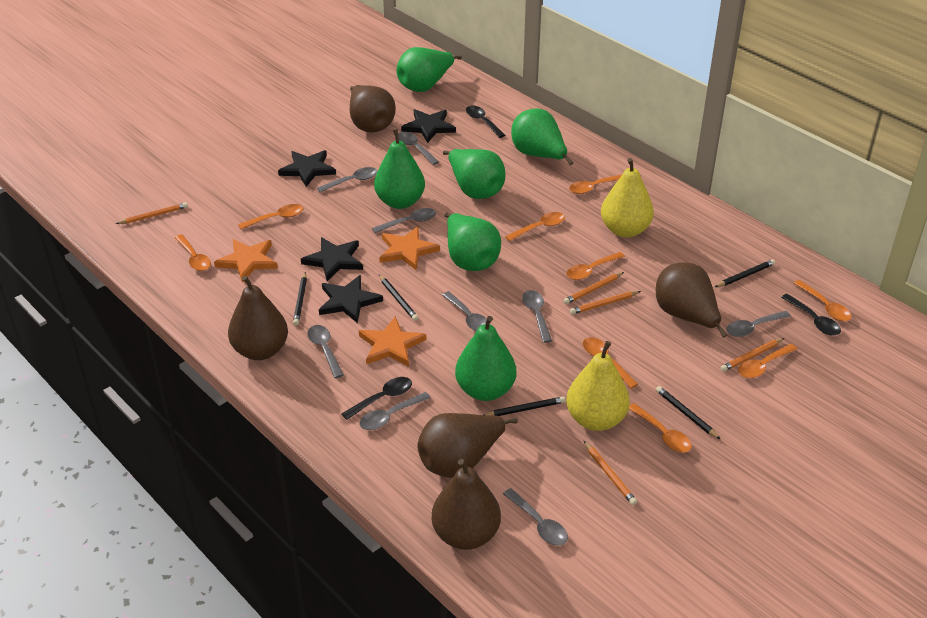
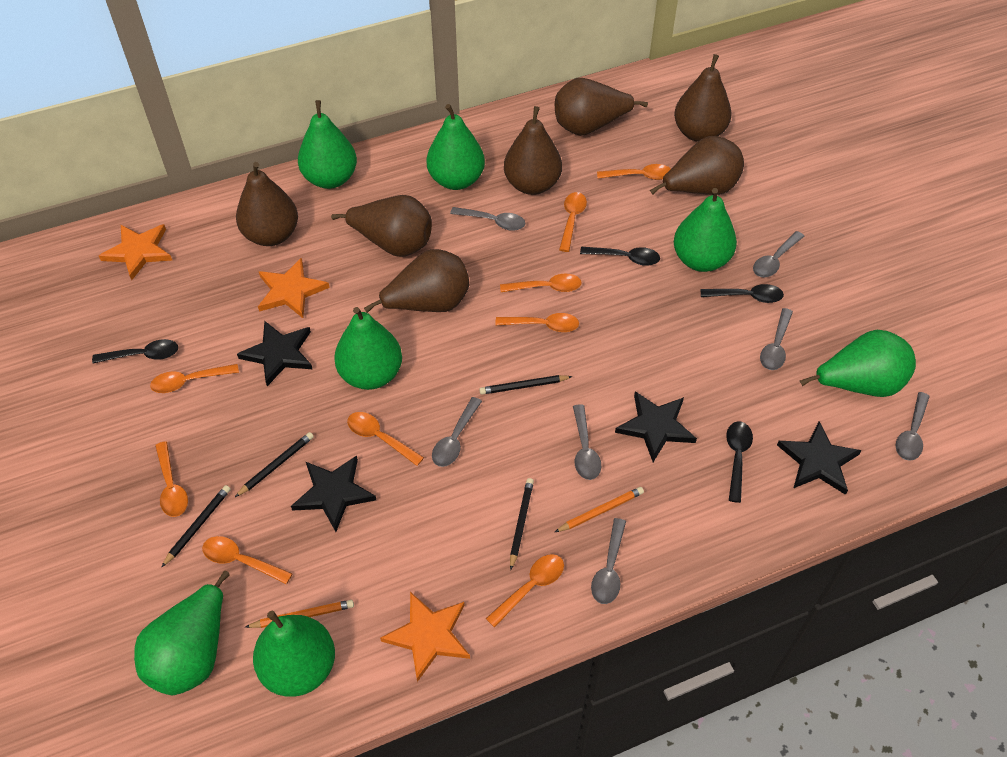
black pencil: [293,272,307,325] [379,275,418,321] [484,396,566,416] [656,386,721,440] [715,259,775,287] = 5 -> [161,485,231,568] [235,432,314,497] [479,375,572,395] [510,478,534,570] = 4
black spoon: [342,377,412,420] [466,106,505,138] [781,294,841,336] = 3 -> [92,339,178,363] [580,247,660,266] [701,284,784,303] [726,421,753,503] = 4
brown pear: [228,276,288,360] [350,85,396,132] [417,413,518,478] [432,459,501,550] [656,262,727,338] = 5 -> [236,162,298,246] [331,195,432,257] [364,249,469,313] [504,106,562,195] [555,78,648,136] [650,136,744,195] [674,54,732,142] = 7
green pear: [374,129,425,209] [396,47,462,92] [443,149,505,199] [445,213,501,271] [455,316,516,401] [511,108,573,165] = 6 -> [134,571,230,695] [253,611,335,697] [298,100,357,189] [334,307,402,390] [426,104,485,190] [674,188,737,272] [800,330,916,397] = 7
grey spoon: [307,325,344,378] [317,167,378,193] [359,392,431,430] [372,208,436,233] [398,132,439,165] [442,291,490,331] [503,488,568,546] [522,290,552,343] [726,311,791,337] = 9 -> [432,397,482,467] [450,207,525,231] [573,404,601,480] [591,518,626,604] [753,231,804,277] [760,308,793,370] [896,392,930,461] = 7
orange pencil: [116,202,188,224] [563,272,624,304] [570,291,641,315] [584,441,637,505] [720,338,784,372] = 5 -> [246,600,354,628] [555,487,644,532] = 2
yellow pear: [566,341,630,431] [601,158,654,238] = 2 -> none = 0

